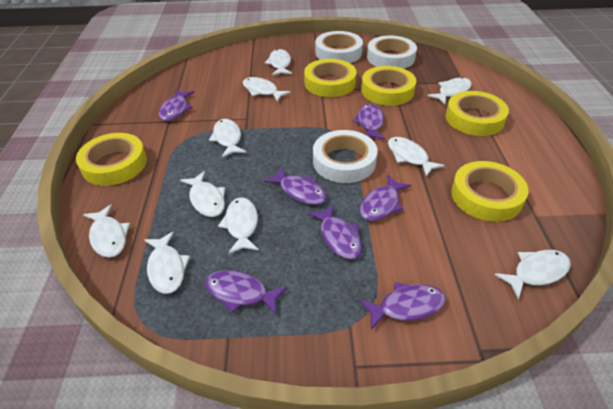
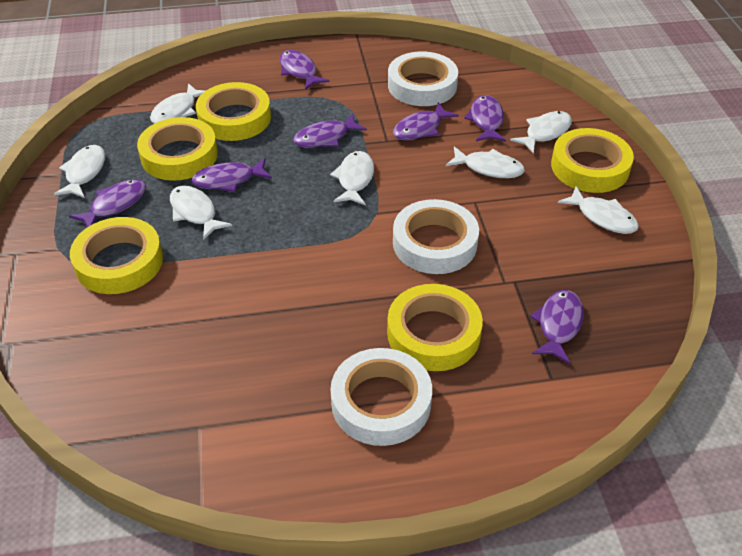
white fish: [83,204,130,258] [144,231,190,294] [180,171,225,217] [209,119,246,157] [218,197,259,254] [243,77,291,102] [264,49,292,75] [388,137,445,177] [427,77,472,104] [495,250,571,299] = 10 -> [54,145,105,198] [150,83,205,124] [170,185,232,240] [330,151,374,205] [446,146,525,178] [510,111,572,154] [558,186,639,234] = 7

